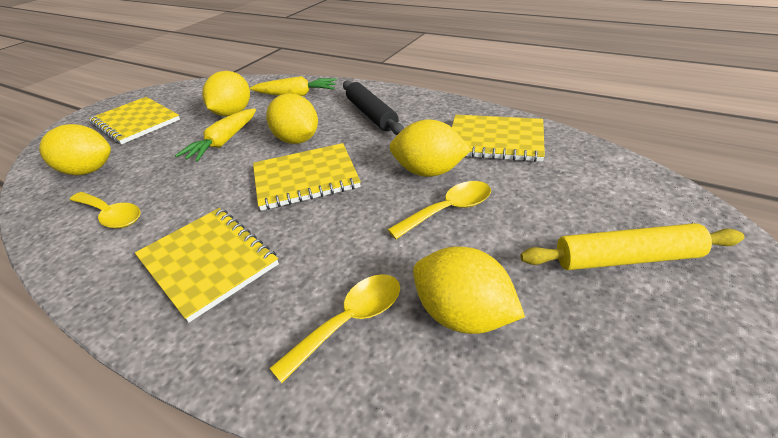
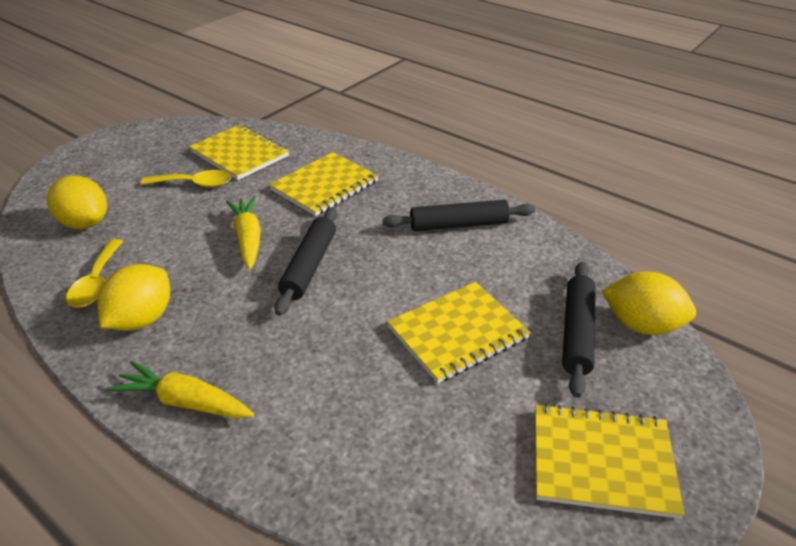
black rolling pin: [343,81,404,135] = 1 -> [274,207,337,316] [383,200,535,231] [562,262,596,398] = 3
yellow lemon: [39,124,111,175] [202,71,250,116] [266,93,318,144] [389,119,471,177] [413,247,525,334] = 5 -> [47,176,107,229] [97,264,170,331] [602,272,696,335] = 3
yellow rolling pin: [521,223,744,270] = 1 -> none = 0
yellow spoon: [70,192,141,229] [270,274,400,383] [387,181,491,239] = 3 -> [66,239,123,307] [141,170,231,188] = 2

